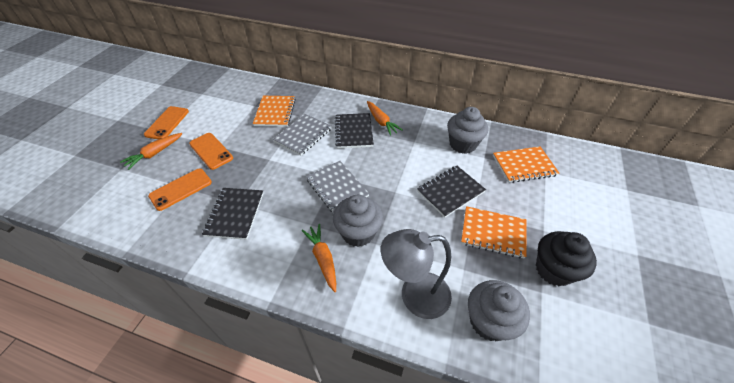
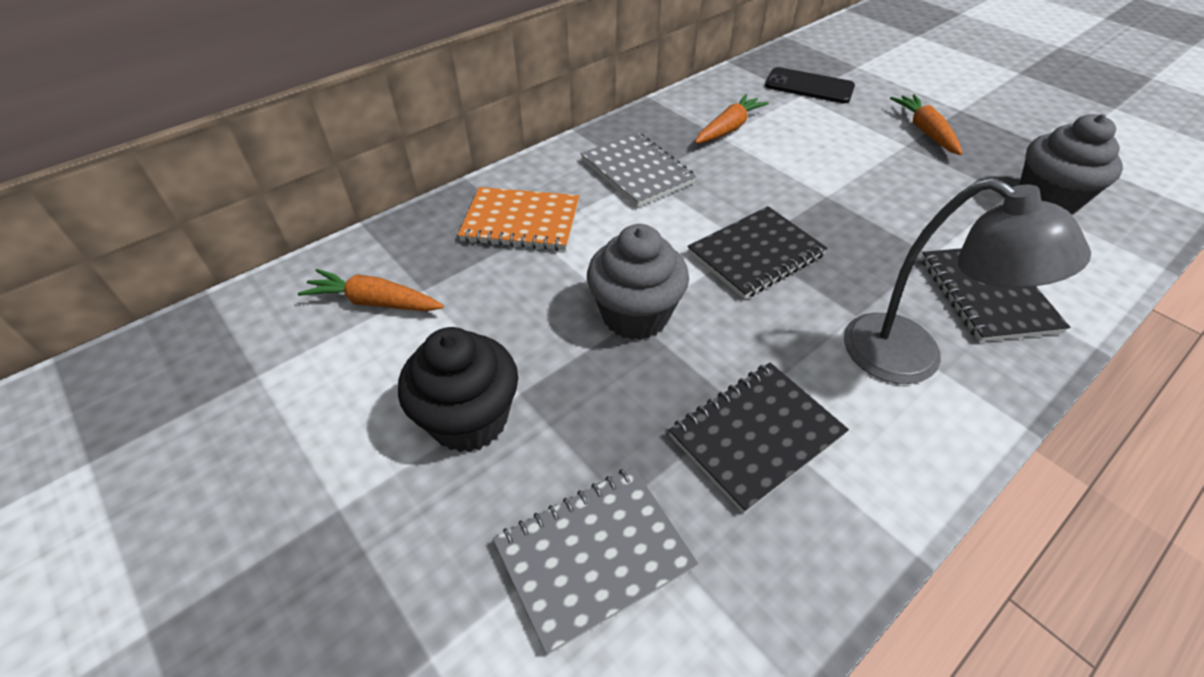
black phone: none = 0 -> [765,67,855,103] = 1
grey cupcake: [333,195,383,247] [447,107,488,154] [468,280,530,341] = 3 -> [587,224,689,340] [1019,114,1123,215] = 2
orange notebook: [253,96,296,127] [461,206,527,259] [493,146,559,183] = 3 -> [458,187,579,251] = 1
orange phone: [144,106,189,140] [148,169,212,211] [189,133,233,170] = 3 -> none = 0

